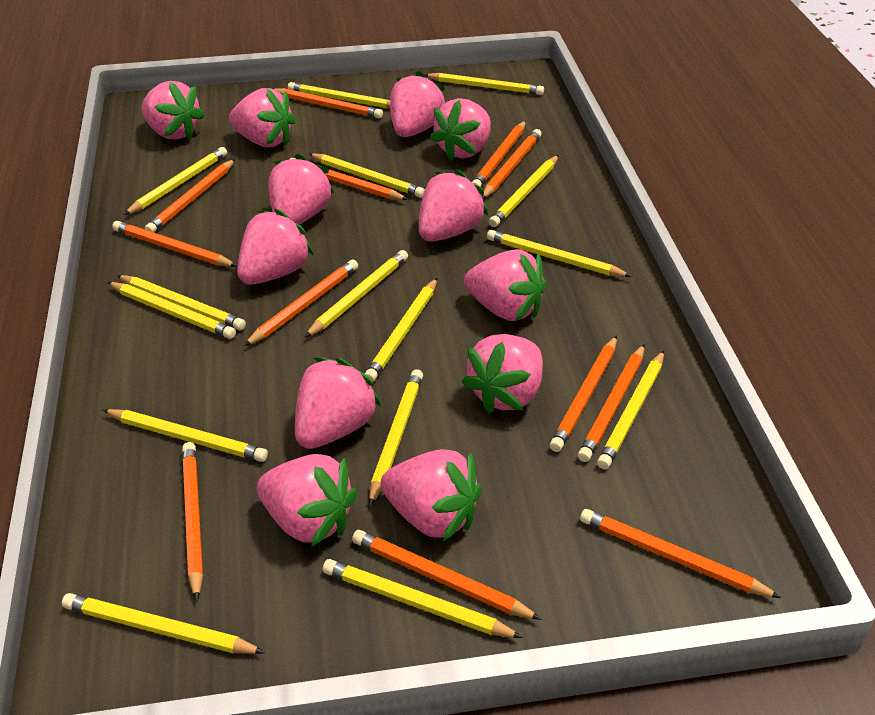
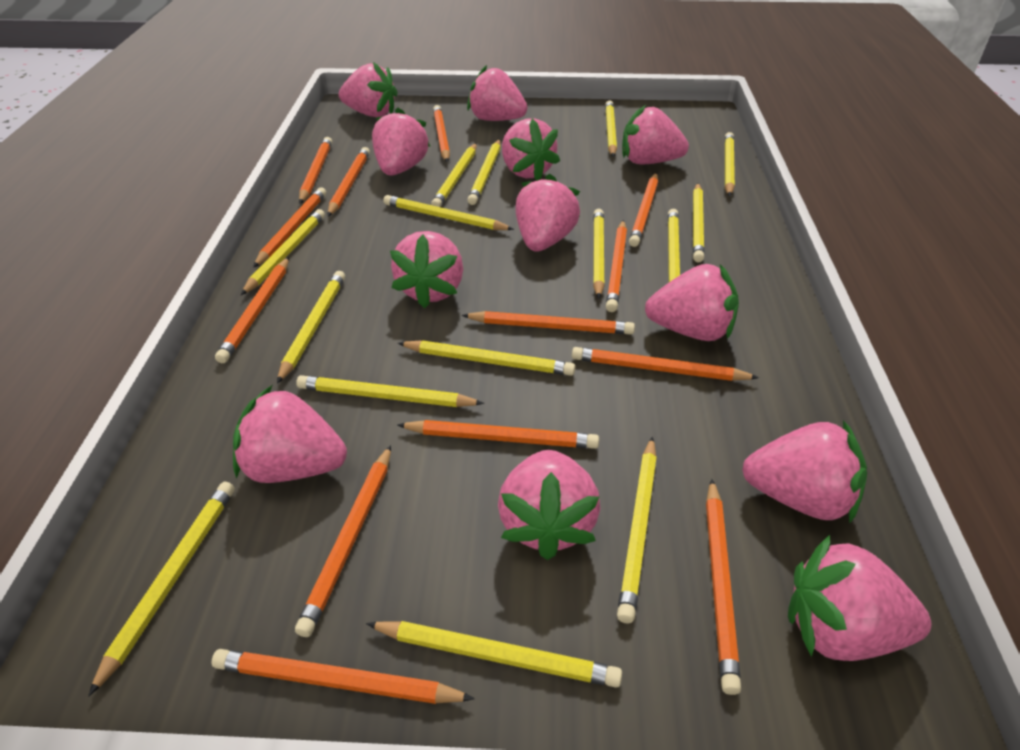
orange pencil: [112,221,237,267] [145,159,235,232] [182,442,203,601] [244,259,358,346] [274,88,383,119] [290,158,409,200] [352,530,542,620] [472,121,526,187] [482,129,542,199] [550,336,617,452] [578,344,644,462] [580,509,781,598] = 12 -> [211,649,475,704] [215,257,289,363] [253,187,326,268] [295,445,391,637] [299,137,332,204] [328,147,370,216] [397,420,599,449] [433,105,450,162] [462,311,635,335] [572,347,759,381] [606,220,627,312] [629,173,658,247] [706,479,741,695] = 13

